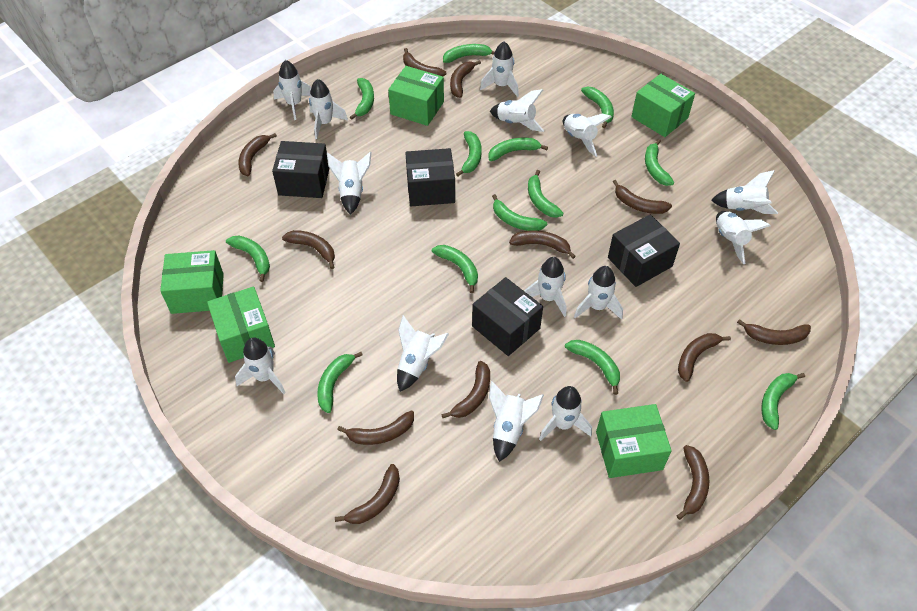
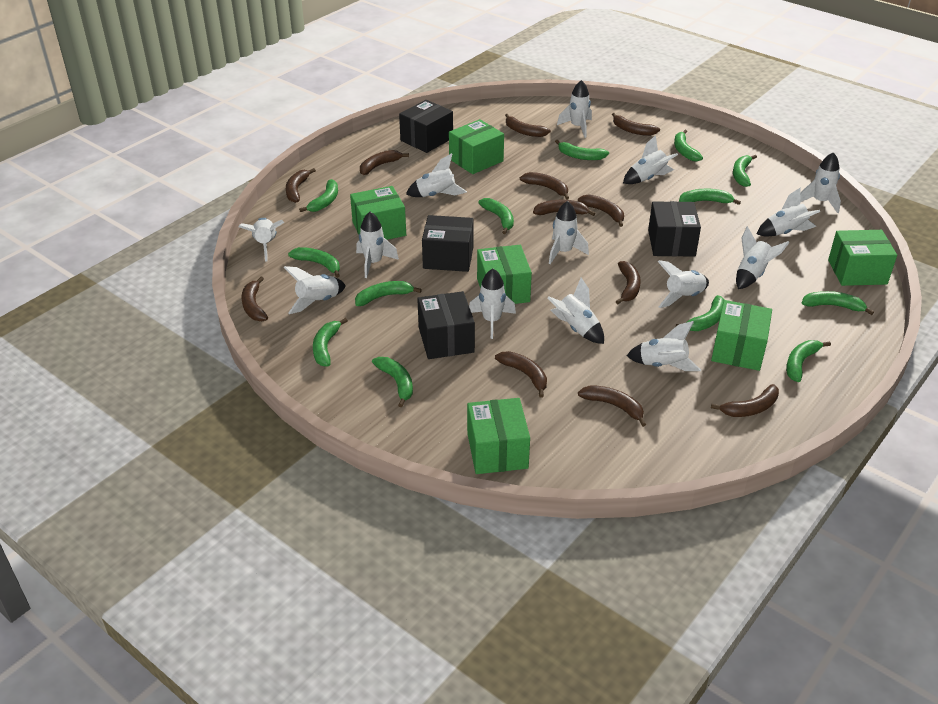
green box: [160,250,224,314] [207,286,275,363] [388,66,444,126] [596,404,672,478] [631,74,695,137] = 5 -> [350,186,406,240] [449,119,504,174] [467,398,530,474] [477,245,532,304] [711,300,772,371] [828,230,897,286] = 6

